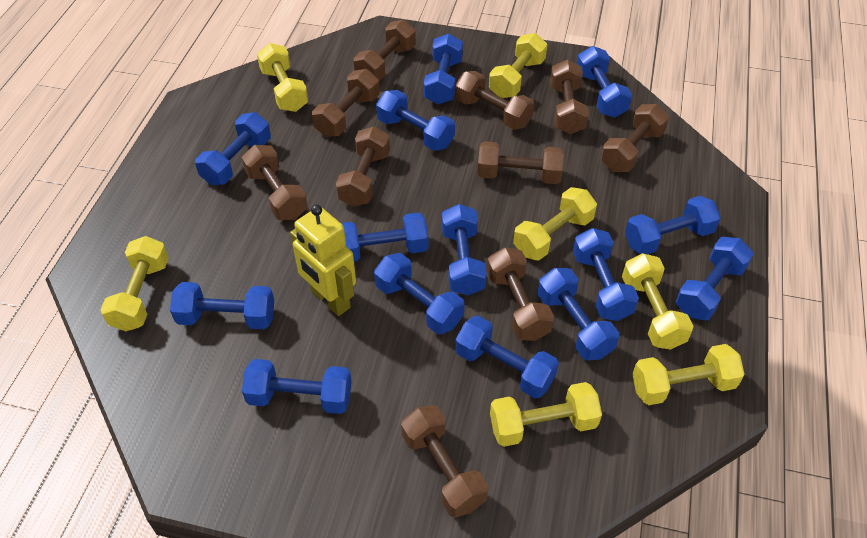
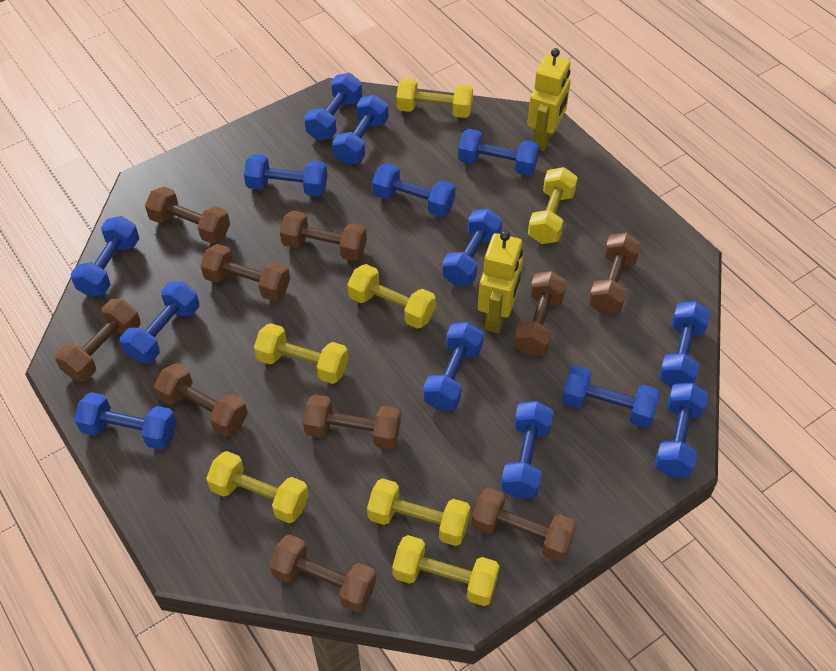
yellow robot: [290,204,356,316] = 1 -> [478,231,523,333] [527,48,571,151] = 2

